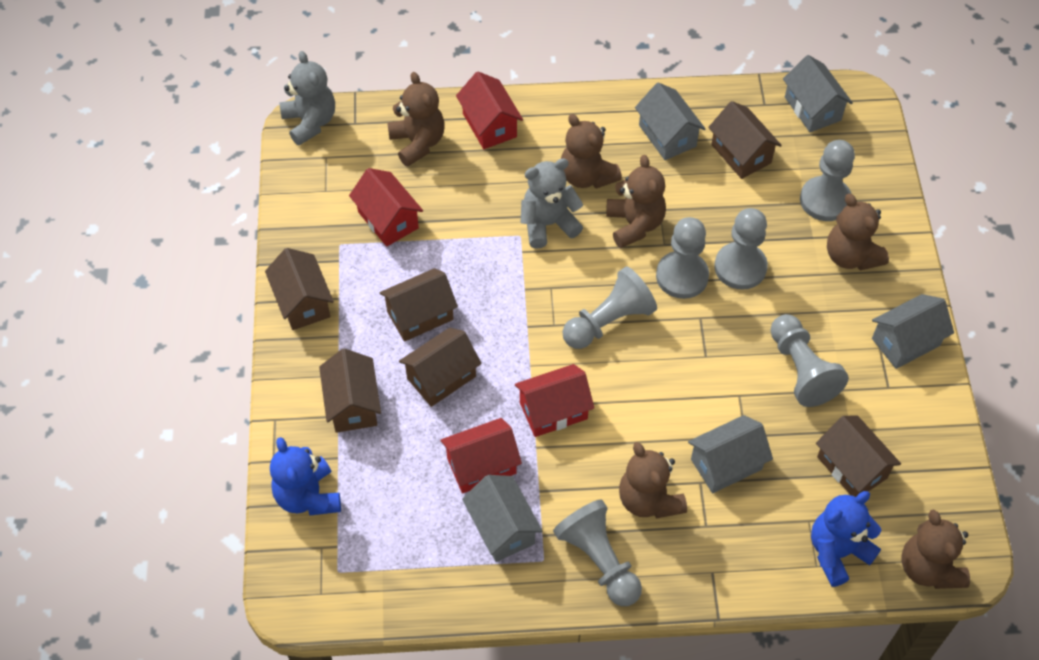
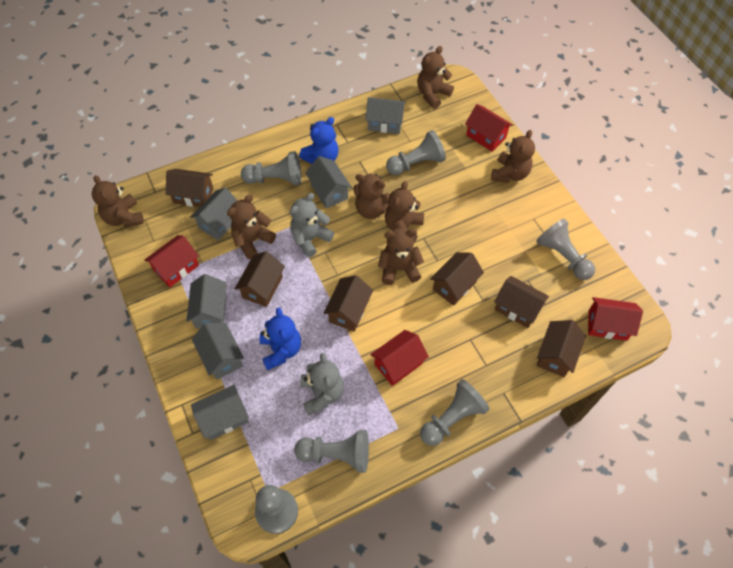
brown teddy bear: [387,72,445,167] [561,114,622,189] [606,155,666,248] [619,442,687,518] [827,194,889,271] [902,510,970,589] = 6 -> [92,175,144,227] [227,195,276,259] [353,173,390,219] [378,228,424,285] [385,181,424,242] [417,46,454,109] [491,130,535,183] = 7
grey house: [462,475,543,562] [635,82,706,160] [688,415,773,493] [783,55,853,132] [872,294,954,369] = 5 -> [187,274,227,329] [191,187,238,240] [191,385,249,440] [192,323,244,380] [305,156,352,209] [365,97,406,134] = 6

